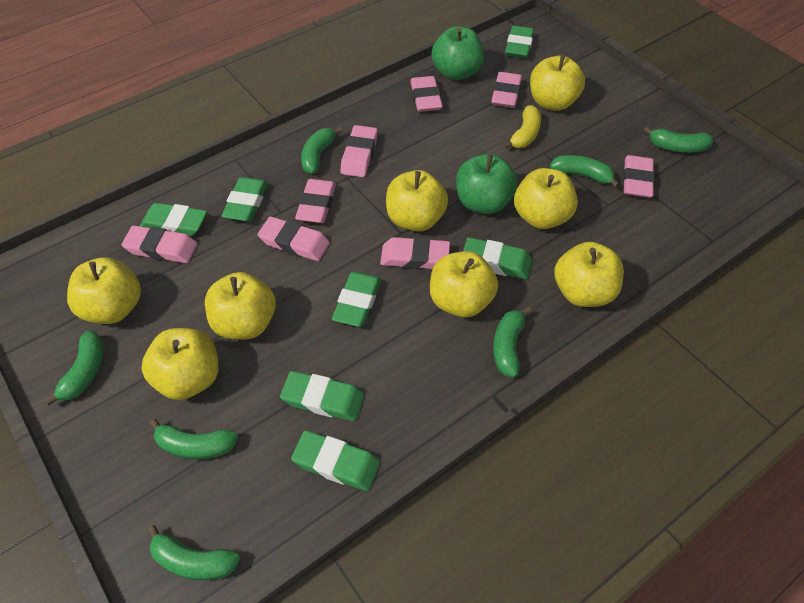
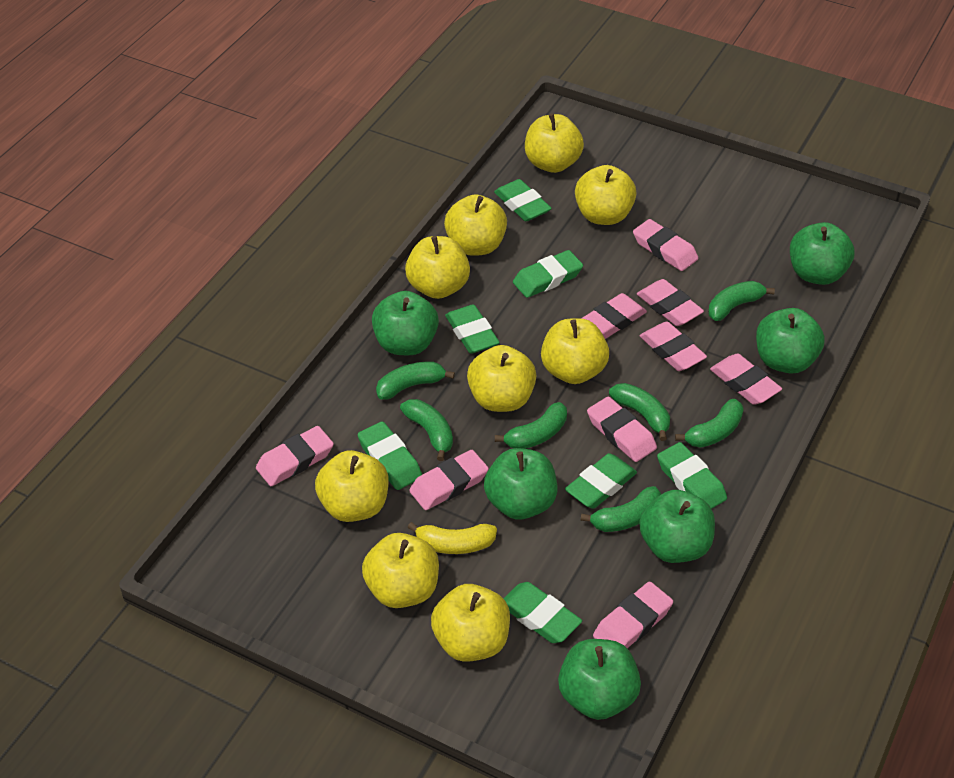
green apple: [431,26,484,80] [456,154,518,214] = 2 -> [372,291,439,355] [484,448,557,520] [558,639,641,720] [639,490,715,563] [756,308,825,374] [790,222,855,285] = 6
pink eraser: [122,226,197,263] [258,217,330,261] [295,179,336,223] [340,125,378,177] [380,237,450,269] [410,76,443,112] [491,72,522,108] [623,155,655,198] = 8 -> [256,426,334,486] [409,450,489,510] [581,293,647,339] [587,396,657,462] [593,582,673,648] [633,219,698,271] [637,279,704,326] [640,322,707,371] [710,354,782,405] = 9
yellow apple: [67,257,141,324] [142,328,219,400] [205,272,276,339] [386,170,448,232] [430,251,498,317] [514,168,578,229] [530,54,585,111] [554,242,624,307] = 8 -> [315,450,389,522] [362,533,439,608] [405,236,470,299] [431,584,510,662] [444,194,507,256] [467,345,537,412] [525,113,584,173] [541,318,609,384] [575,165,637,225] = 9

